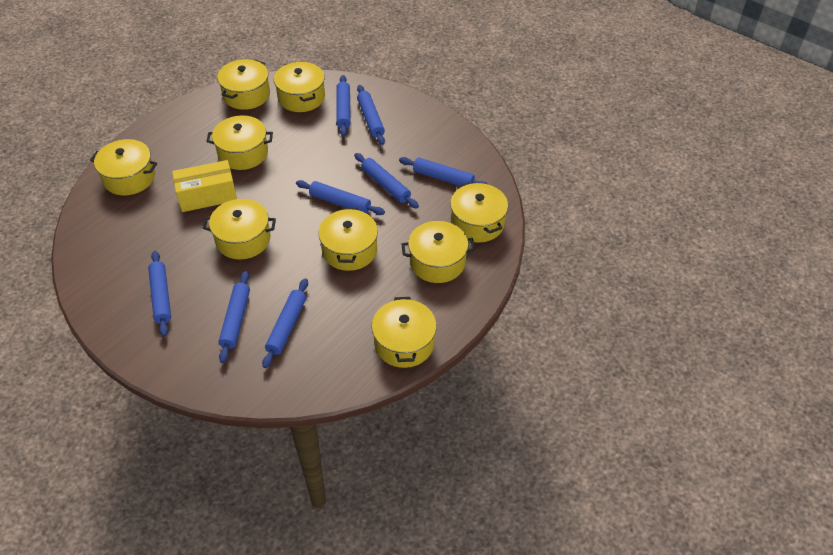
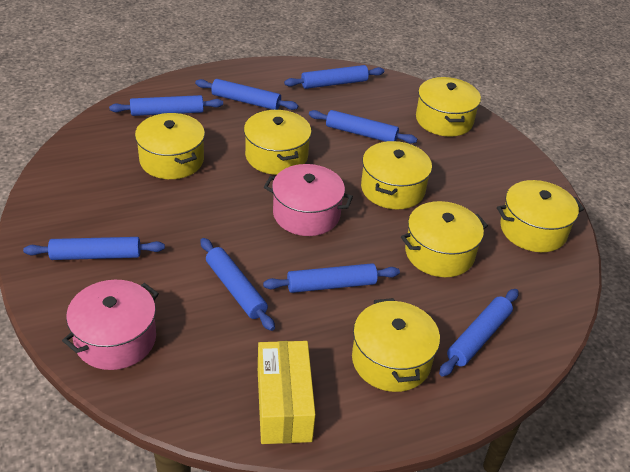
pink pot: none = 0 -> [62,280,159,370] [264,164,353,236] = 2
yellow pot: [90,139,157,195] [203,199,276,260] [206,115,273,170] [217,59,270,110] [274,62,325,112] [318,208,378,271] [372,297,437,368] [401,221,475,283] [450,182,508,243] = 9 -> [135,113,205,179] [244,110,312,175] [352,298,440,392] [361,141,432,209] [401,201,488,277] [416,77,481,137] [497,180,584,252] = 7

